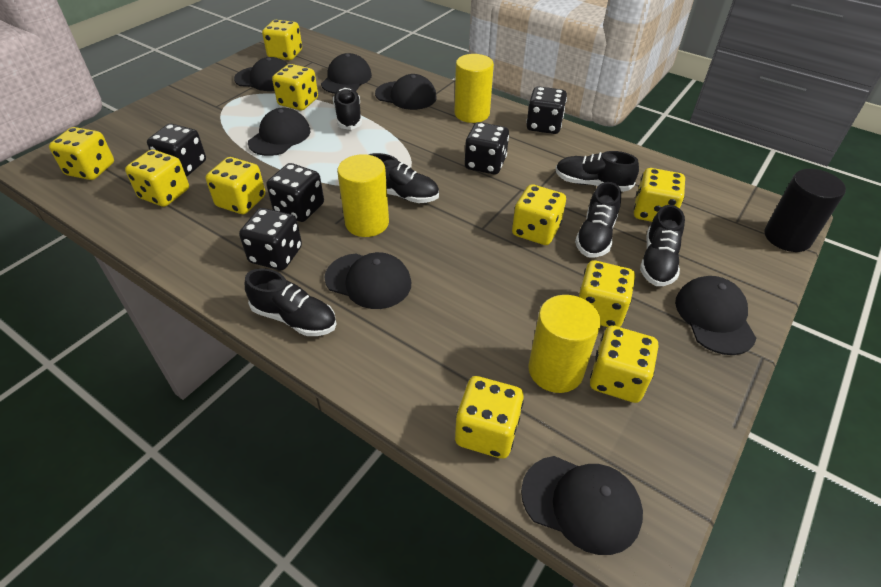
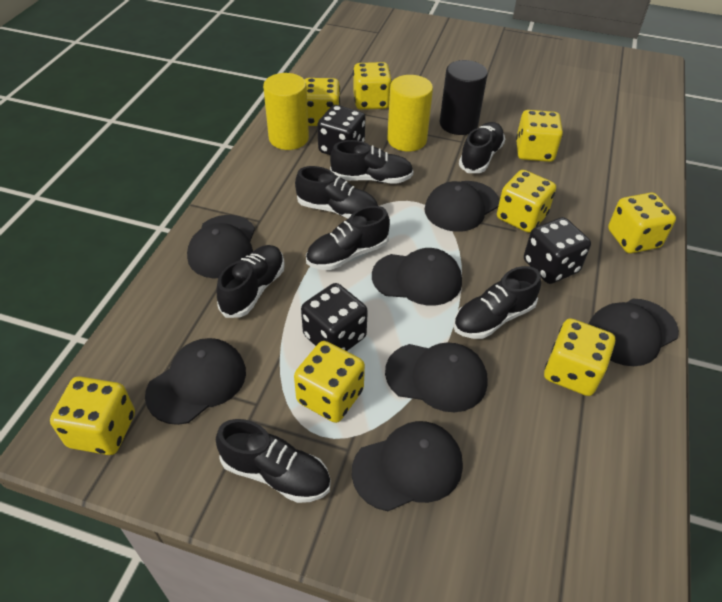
black dice: [147,124,206,177] [239,208,302,270] [267,163,324,222] [465,122,509,174] [526,86,567,134] = 5 -> [301,283,368,351] [317,105,365,155] [524,217,591,284] = 3
black shoe: [245,268,336,336] [333,86,362,130] [368,153,439,203] [556,151,639,192] [575,182,621,258] [640,205,685,286] = 6 -> [216,419,331,503] [217,245,285,318] [295,166,378,219] [306,206,390,270] [330,140,413,184] [453,266,541,339] [459,122,505,173] = 7
yellow cylinder: [337,154,389,237] [454,54,494,123] [528,295,601,393] = 3 -> [263,73,309,150] [387,75,433,152] = 2
yellow dice: [49,127,114,180] [125,150,189,207] [206,157,265,214] [262,20,302,60] [272,64,318,111] [455,376,524,459] [512,184,566,245] [579,260,635,327] [590,326,658,403] [634,168,685,222] = 10 -> [50,376,135,455] [294,341,365,423] [305,78,340,126] [353,62,392,110] [497,170,556,233] [516,110,563,162] [544,318,615,396] [608,193,676,253] = 8

